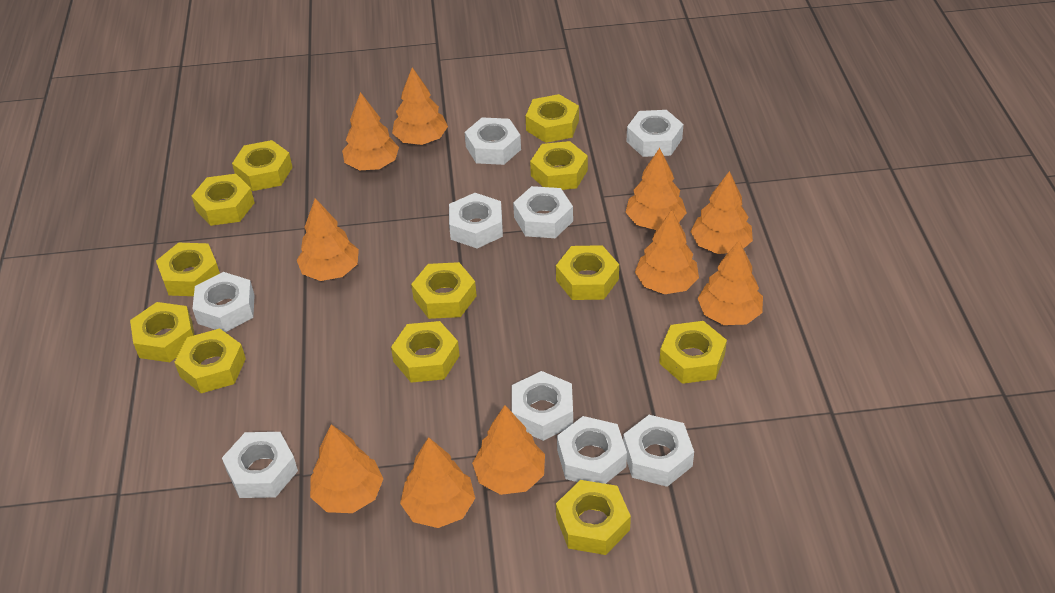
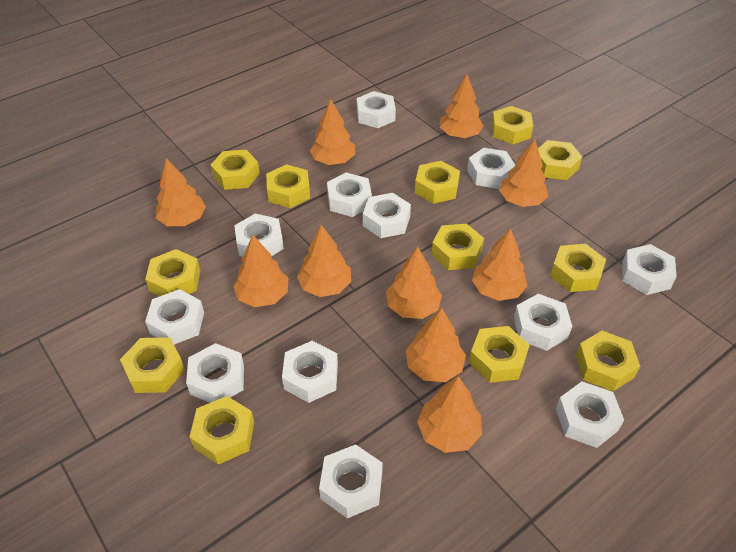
white nut: [193,272,255,332] [222,432,298,498] [449,193,503,248] [465,117,521,165] [512,371,573,441] [513,186,573,238] [557,416,627,484] [623,415,694,487] [627,110,683,157] = 9 -> [145,289,204,345] [186,343,244,403] [234,214,284,257] [282,341,338,403] [319,444,383,518] [327,173,372,217] [357,91,396,128] [363,193,411,238] [467,148,516,189] [514,294,572,351] [556,382,624,448] [622,244,677,295] = 12

